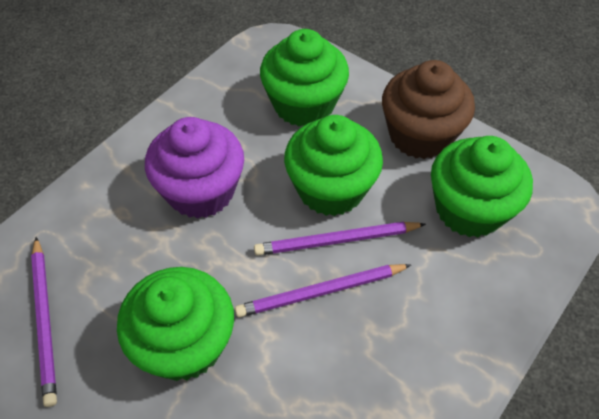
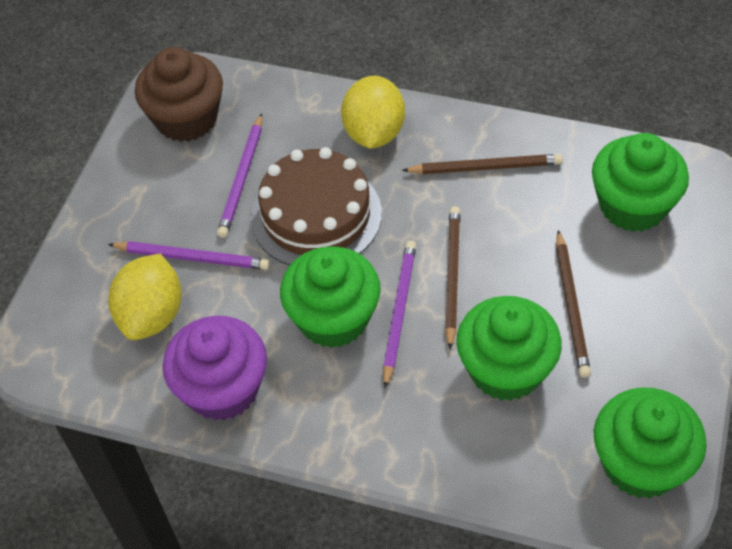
brown cake: none = 0 -> [251,147,382,266] = 1
brown pencil: none = 0 -> [402,154,563,174] [445,206,461,350] [556,230,591,378] = 3
yellow lemon: none = 0 -> [108,254,182,340] [341,76,405,149] = 2

